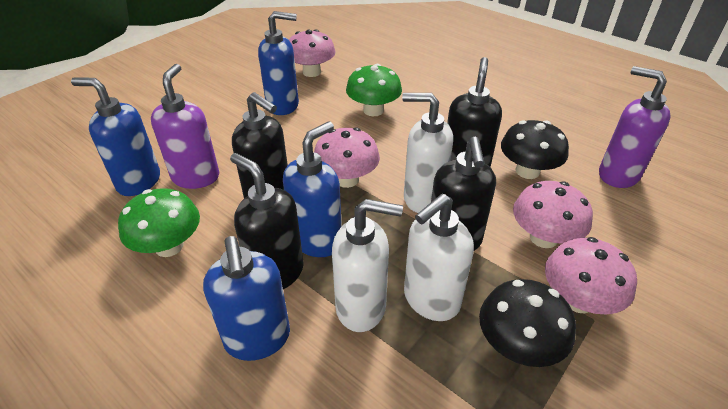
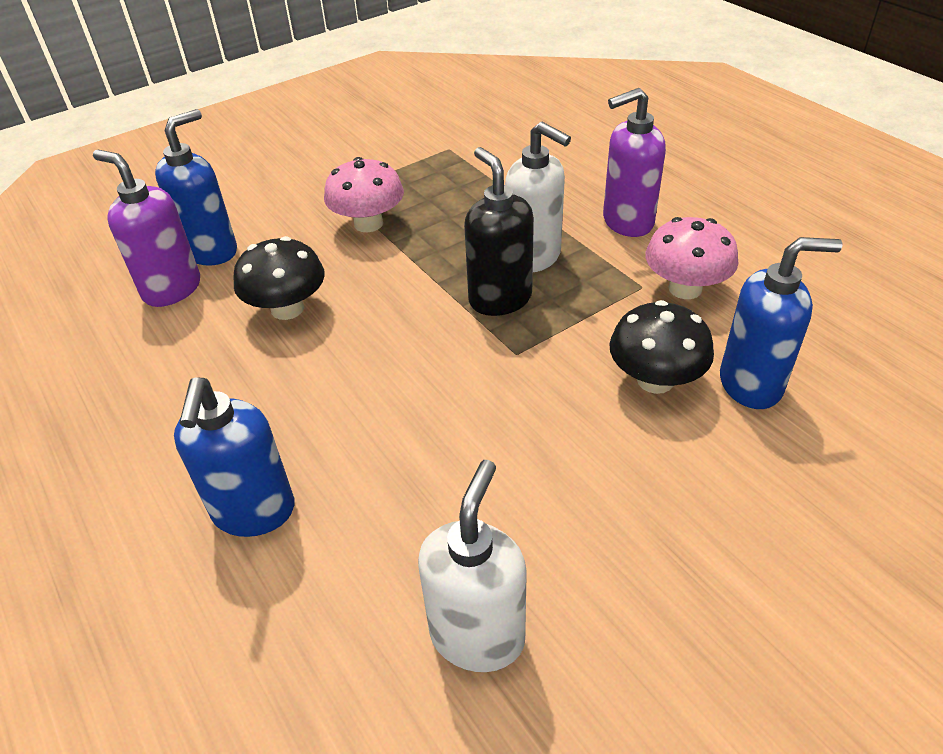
black soap dispenser: [230,153,304,289] [232,92,288,198] [431,137,496,251] [447,57,502,167] = 4 -> [464,147,534,316] = 1
blue soap dispenser: [71,77,160,196] [203,236,290,361] [258,11,299,115] [283,122,342,257] = 4 -> [155,109,237,266] [174,377,295,537] [720,237,843,409] = 3
green mushroom: [118,188,200,257] [346,64,402,116] = 2 -> none = 0
pink mushroom: [289,29,336,77] [314,127,380,188] [513,181,593,248] [545,237,637,314] = 4 -> [324,157,404,232] [645,217,738,299] = 2
white soap dispenser: [332,199,403,332] [402,93,453,213] [404,194,474,321] = 3 -> [418,460,527,672] [505,122,571,272] = 2

